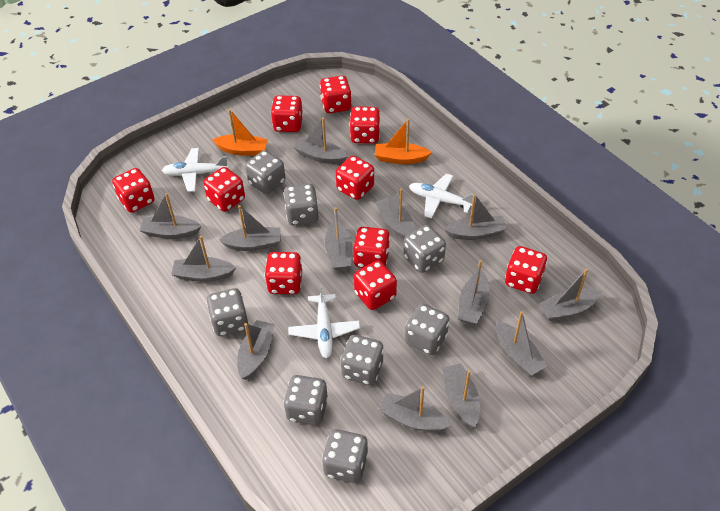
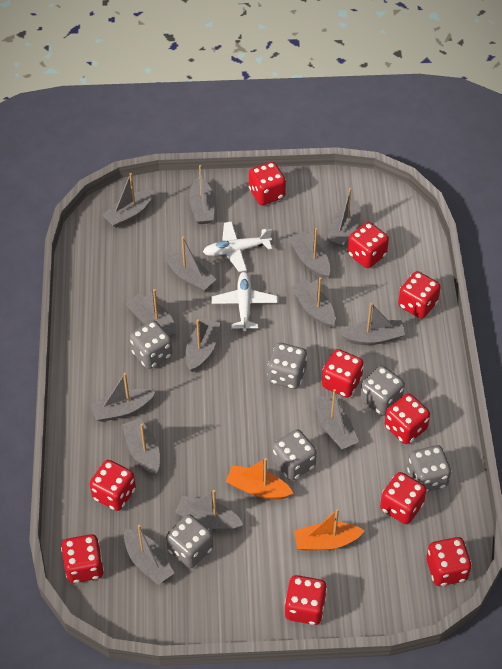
grey boat: [140,193,201,239] [171,236,236,282] [219,205,281,251] [237,320,275,380] [293,118,348,164] [325,207,352,270] [375,189,416,239] [378,386,451,432] [442,363,480,428] [444,194,507,240] [458,260,490,325] [496,311,547,376] [539,268,602,321] = 13 -> [90,373,155,422] [102,173,154,228] [122,418,160,475] [124,525,174,585] [126,289,176,337] [166,237,216,292] [175,490,243,531] [186,318,220,372] [189,165,215,224] [289,228,330,279] [291,277,335,328] [317,389,359,450] [327,188,361,247] [341,303,405,345] = 14
grey dice: [206,288,249,336] [245,150,286,194] [283,375,328,425] [284,184,319,225] [322,429,368,483] [340,335,384,385] [404,225,446,273] [405,304,449,355] = 8 -> [130,320,173,369] [166,514,213,568] [268,343,307,389] [272,429,317,481] [360,366,405,416] [407,445,451,492] = 6
white plane: [162,148,229,192] [288,284,360,358] [409,174,473,219] = 3 -> [203,221,272,272] [211,272,278,331] = 2

